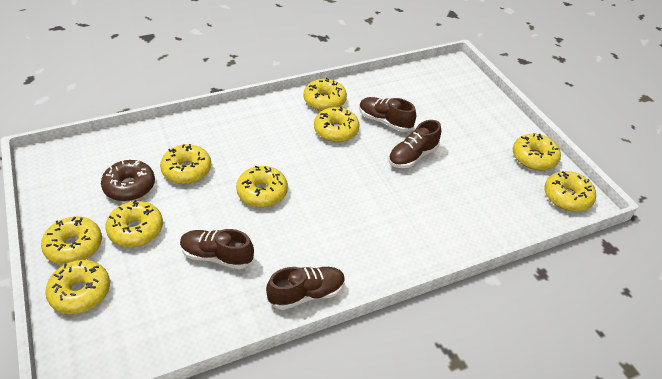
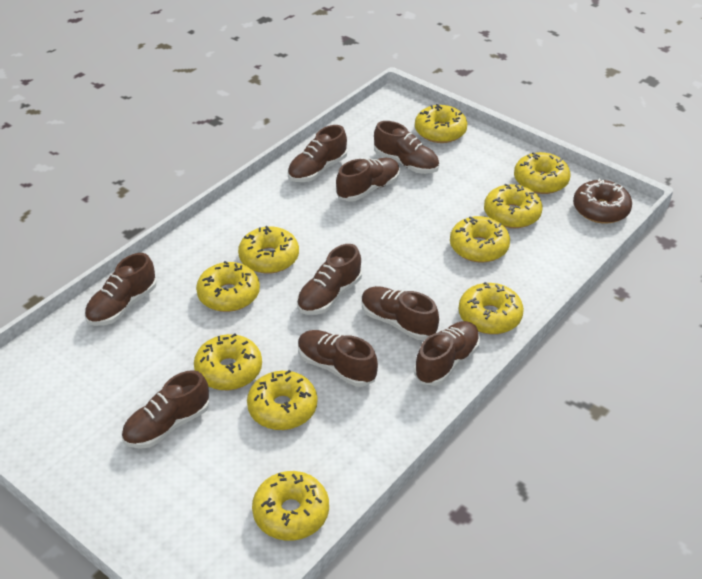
brown shoe: [180,229,254,270] [266,267,345,310] [359,97,416,132] [388,120,441,168] = 4 -> [85,253,157,326] [121,370,209,449] [288,125,347,182] [297,244,362,315] [298,330,378,387] [336,158,400,202] [361,286,439,340] [374,121,439,174] [414,321,480,386] = 9
yellow donut: [41,216,102,265] [45,260,110,314] [105,200,163,247] [160,144,211,184] [236,166,288,207] [304,78,347,111] [314,107,360,142] [513,133,561,170] [544,171,596,212] = 9 -> [194,334,262,390] [196,261,260,312] [238,226,299,274] [247,370,317,430] [252,471,329,541] [415,104,467,143] [450,216,510,263] [459,282,524,334] [484,184,543,228] [514,152,571,194] = 10

